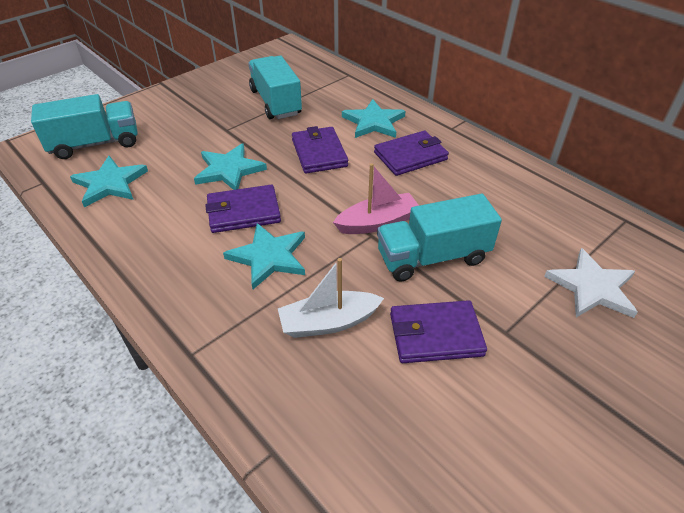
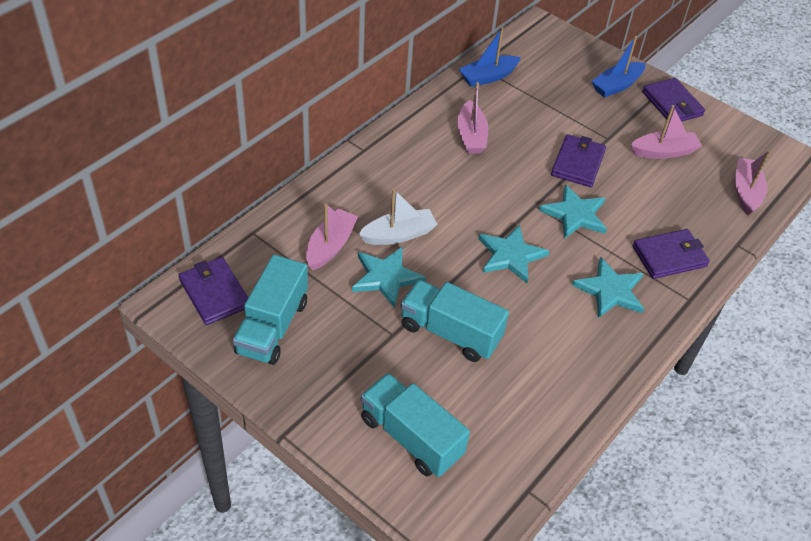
blue boat: none = 0 -> [459,27,521,87] [592,36,645,98] = 2
pink boat: [333,163,419,234] = 1 -> [306,204,358,270] [457,82,488,154] [631,105,702,159] [735,151,770,215] = 4
white star: [544,248,638,318] = 1 -> none = 0

